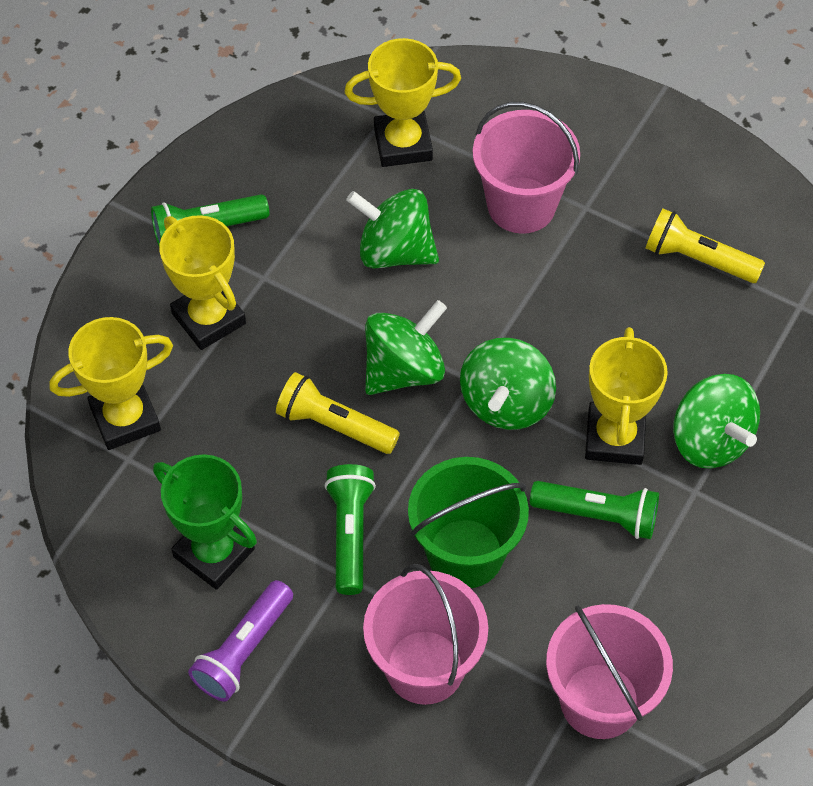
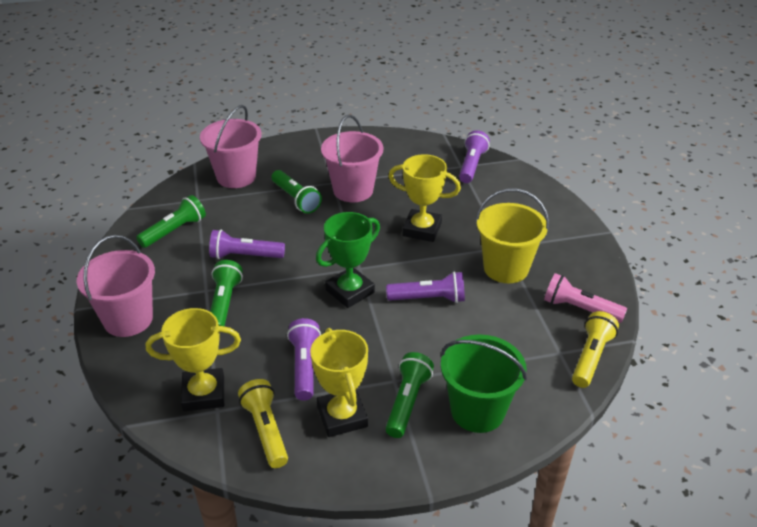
green flashlight: [151,194,269,246] [325,464,376,595] [530,481,659,539] = 3 -> [136,195,206,248] [210,260,243,327] [272,170,322,214] [385,352,434,438] = 4
green spinning top: [346,189,439,268] [365,300,447,395] [460,338,556,430] [673,374,760,469] = 4 -> none = 0
pink flashlight: none = 0 -> [544,273,627,323] = 1
purple flashlight: [188,580,293,702] = 1 -> [209,229,285,259] [287,318,321,401] [386,272,465,303] [459,130,490,183] = 4
yellow bucket: none = 0 -> [476,188,549,283] = 1
yellow trophy: [50,317,173,450] [159,215,246,350] [344,38,461,167] [585,327,668,465] = 4 -> [146,308,241,411] [310,328,368,437] [388,154,461,242] = 3

